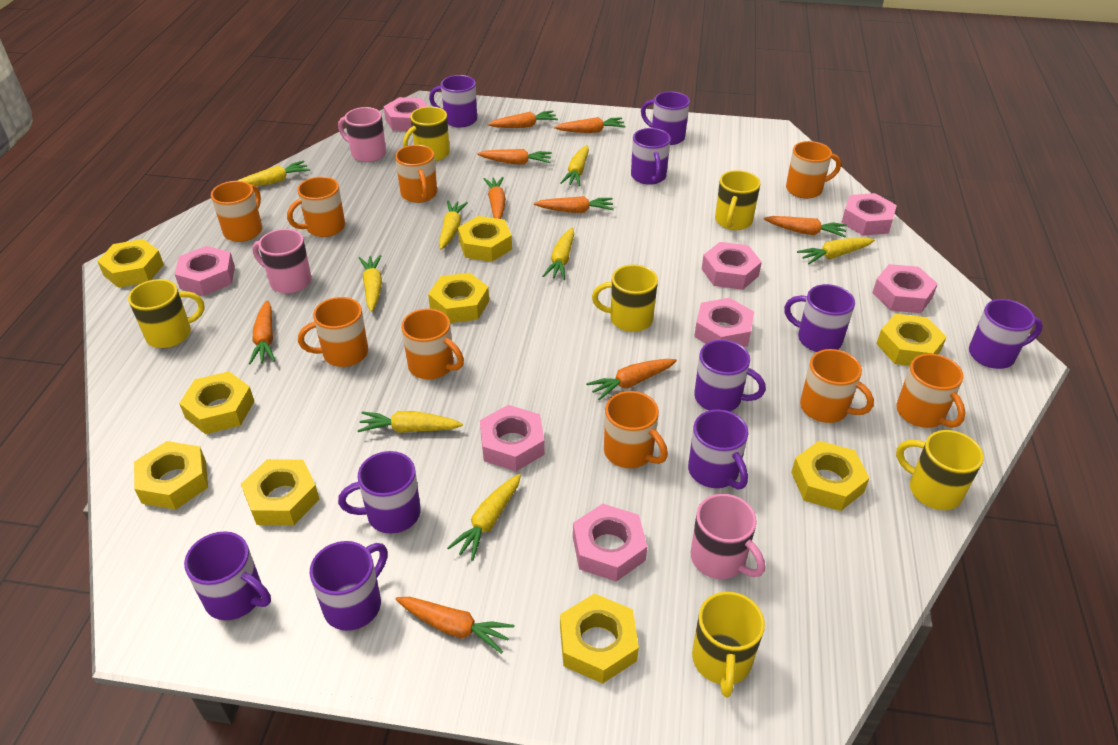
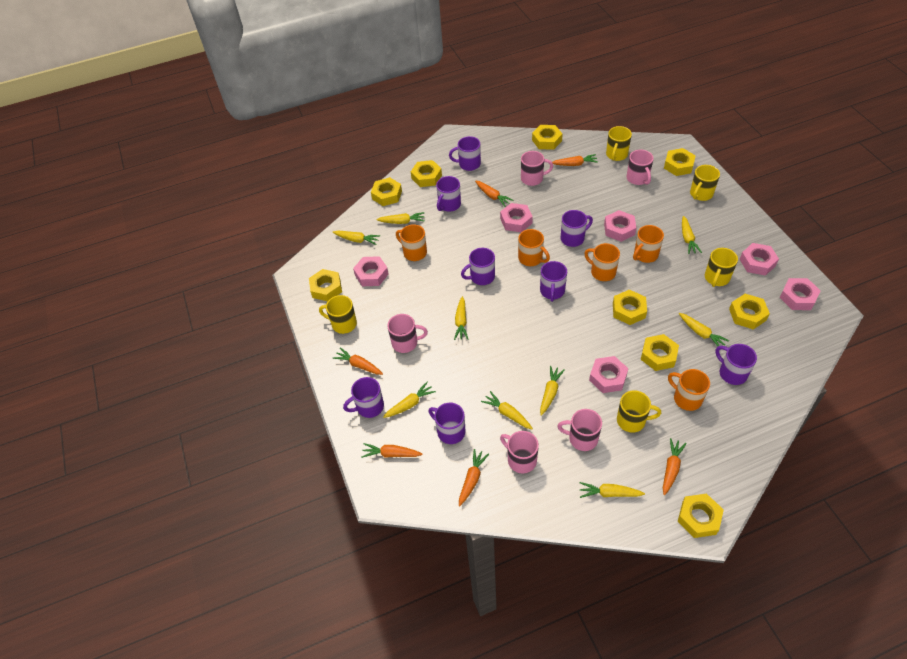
orange carrot: [249,300,275,365] [395,597,514,654] [477,149,552,165] [483,177,506,219] [487,111,558,128] [534,196,614,213] [554,117,626,133] [586,359,677,400] [764,216,847,238] = 9 -> [333,347,383,375] [361,443,423,458] [459,449,489,506] [475,181,513,207] [552,154,598,166] [663,438,687,495] = 6
orange mug: [211,181,262,242] [287,176,345,237] [298,297,368,367] [395,145,437,203] [401,309,464,379] [604,391,668,468] [786,141,841,199] [800,349,874,423] [896,354,966,428] = 9 -> [396,224,427,261] [518,229,550,266] [584,243,620,281] [633,225,664,263] [668,369,710,411] = 5
pink mug: [252,229,312,294] [338,107,386,162] [691,494,765,579] = 3 -> [387,314,428,353] [500,431,539,473] [521,151,553,186] [557,409,602,451] [627,150,654,185] = 5
pink nut: [175,246,235,296] [384,97,428,131] [480,405,545,471] [573,503,647,582] [694,298,754,347] [702,242,762,290] [841,193,897,236] [872,264,938,313] = 8 -> [353,256,389,286] [500,203,533,232] [589,356,628,393] [604,210,636,242] [740,243,779,276] [780,278,821,310] = 6
purple mug: [184,531,271,620] [310,541,388,631] [338,451,421,534] [429,75,477,127] [631,128,671,185] [641,91,690,145] [688,409,749,490] [694,340,766,411] [784,284,855,352] [969,299,1043,369] = 10 -> [343,377,384,418] [428,403,466,444] [436,176,461,212] [449,136,481,171] [461,248,495,285] [540,261,567,302] [561,210,593,247] [715,344,757,385] = 8
yellow carrot: [238,160,310,186] [358,411,463,433] [359,255,382,312] [439,201,468,250] [447,474,521,561] [543,228,574,280] [560,145,589,186] [797,238,875,264] = 8 -> [333,231,380,245] [376,212,425,224] [383,382,436,418] [454,296,468,340] [481,391,533,429] [540,366,565,416] [580,482,645,498] [679,313,729,346] [682,216,702,254] = 9
yellow mug: [128,279,204,348] [403,106,450,161] [592,265,658,332] [692,592,765,697] [715,170,760,230] [896,430,984,510] = 6 -> [319,295,357,334] [606,126,632,161] [617,390,661,433] [690,165,720,201] [705,248,738,287] = 5

